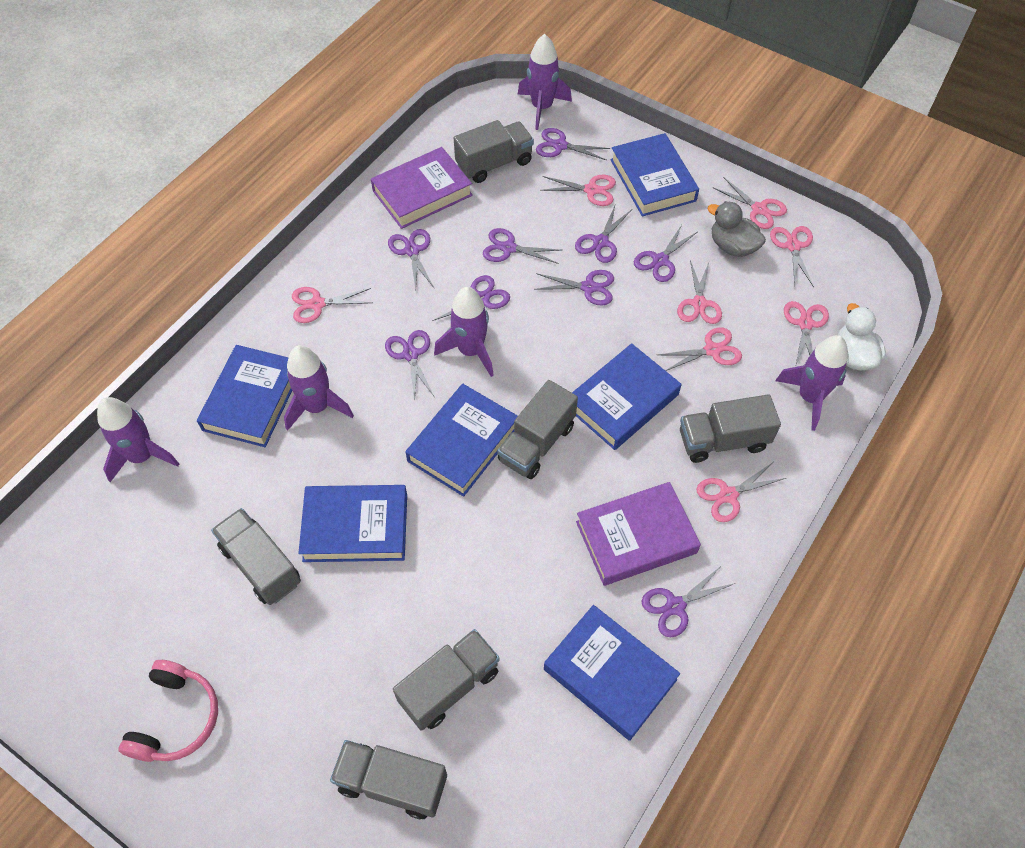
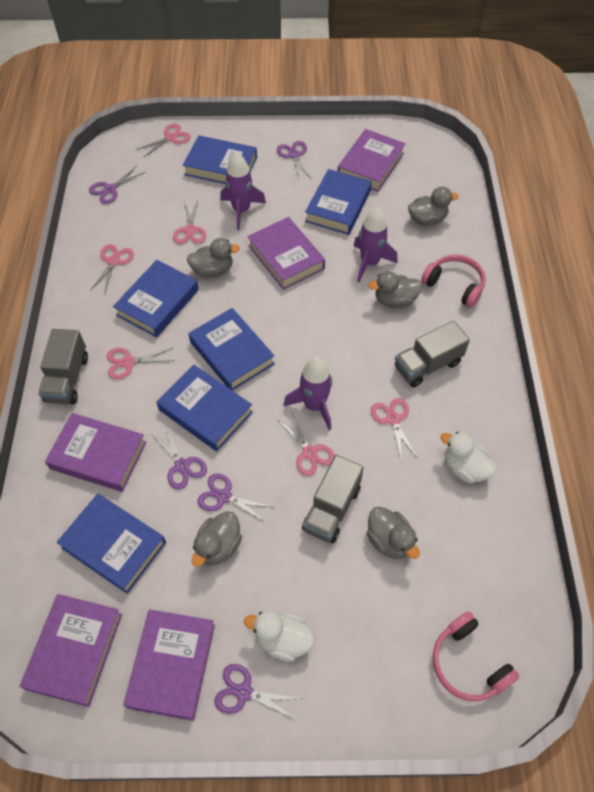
grey duck: [707,201,766,257] = 1 -> [187,238,240,278] [192,511,242,567] [367,506,420,559] [368,271,422,308] [408,187,459,226] = 5
grey truck: [211,508,301,605] [330,740,447,819] [393,629,500,731] [454,120,534,183] [497,380,578,479] [680,394,781,463] = 6 -> [38,329,88,404] [302,455,364,543] [395,321,470,387] = 3
pink headphones: [119,660,218,762] = 1 -> [421,254,486,308] [433,612,519,701] = 2
pink scissors: [292,287,372,323] [540,175,616,206] [658,327,742,371] [677,260,722,324] [696,462,786,522] [712,177,787,229] [770,226,814,287] [784,301,829,367] = 8 -> [90,244,134,295] [107,348,175,379] [136,124,191,158] [173,200,206,244] [278,413,335,476] [371,398,418,463] = 6
purple book: [371,147,473,229] [576,482,701,586] = 2 -> [20,594,122,707] [45,413,147,492] [123,609,215,721] [247,217,325,290] [337,129,406,192] = 5
purple rocket: [97,397,179,482] [284,345,354,431] [434,287,494,377] [517,34,572,130] [775,335,848,431] = 5 -> [220,152,266,230] [283,357,332,430] [354,207,398,282] = 3
purple scissors: [385,330,434,401] [388,229,434,291] [432,275,510,333] [483,228,561,264] [534,270,614,305] [536,128,611,160] [575,206,631,263] [634,225,697,282] [642,565,736,637] = 9 -> [89,166,145,204] [150,425,207,490] [197,473,272,523] [214,664,303,720] [277,141,312,180] = 5
white duck: [837,303,886,370] = 1 -> [244,611,314,662] [440,432,496,483] = 2

